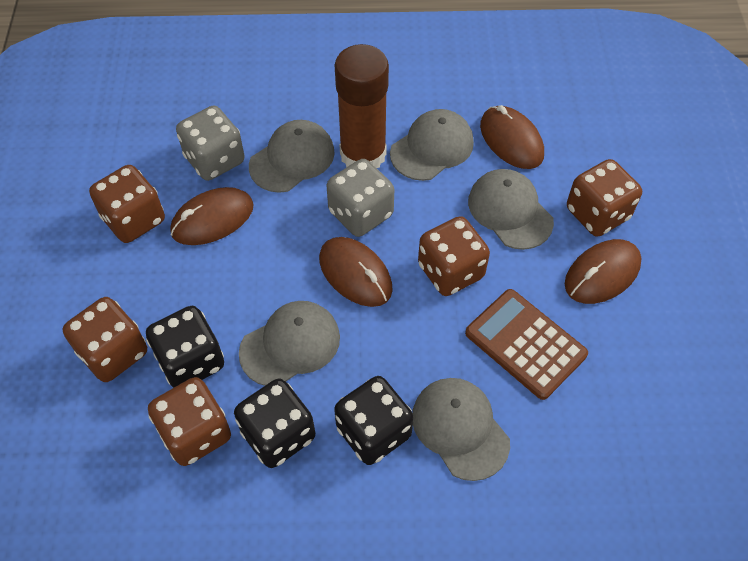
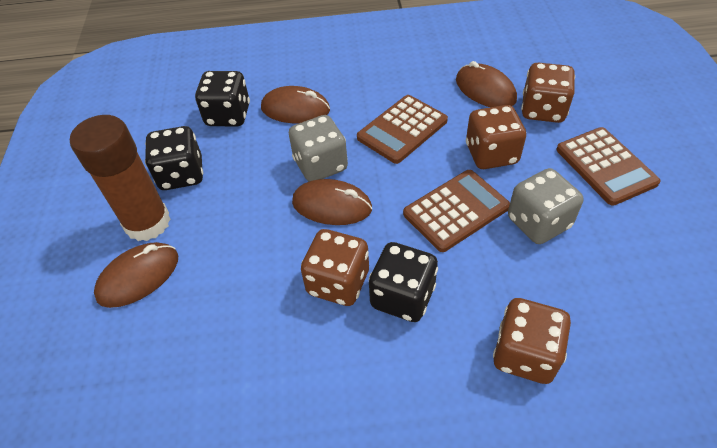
brown calculator: [465,289,588,400] = 1 -> [357,95,448,164] [403,170,510,252] [557,127,660,206] = 3
brown dice: [63,297,147,382] [89,165,165,243] [148,377,231,466] [418,216,490,296] [567,159,642,237] = 5 -> [301,229,369,306] [466,105,526,169] [493,298,571,384] [521,63,575,123] = 4
grey cap: [239,301,340,386] [249,120,335,193] [390,109,474,181] [412,378,510,481] [468,169,554,250] = 5 -> none = 0

